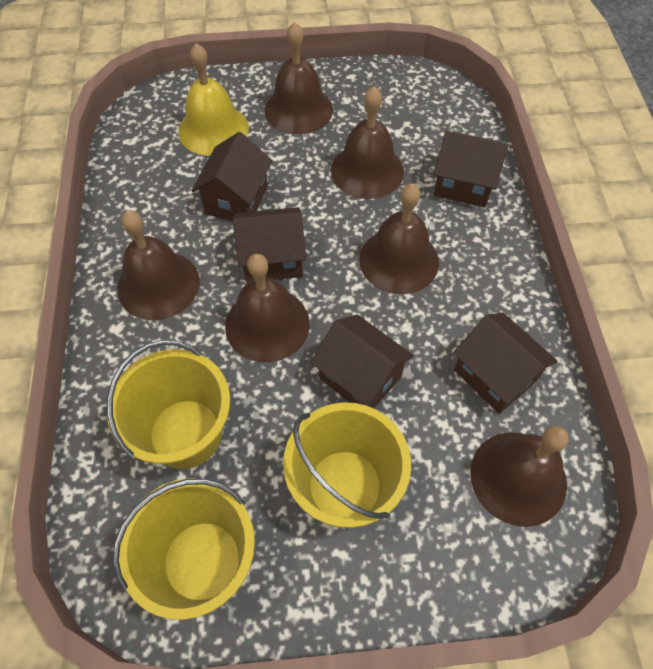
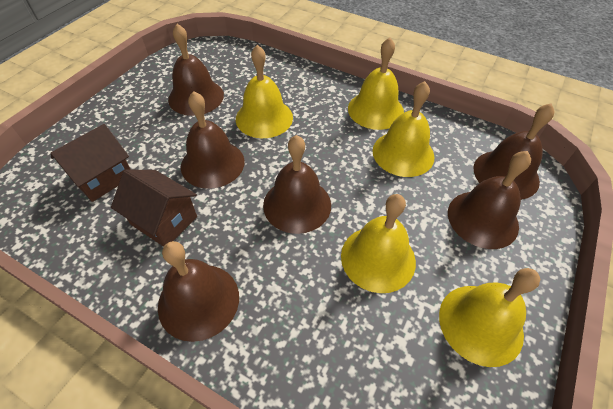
brown house: [192,132,272,221] [232,207,306,282] [311,314,414,408] [434,130,509,207] [453,313,558,414] = 5 -> [50,124,131,202] [111,170,197,247] = 2
yellow bell: [178,43,249,156] = 1 -> [236,45,293,138] [341,194,416,293] [348,37,404,130] [373,81,434,177] [439,268,540,367] = 5
yellow bucket: [107,340,230,469] [113,478,255,620] [283,402,411,528] = 3 -> none = 0

